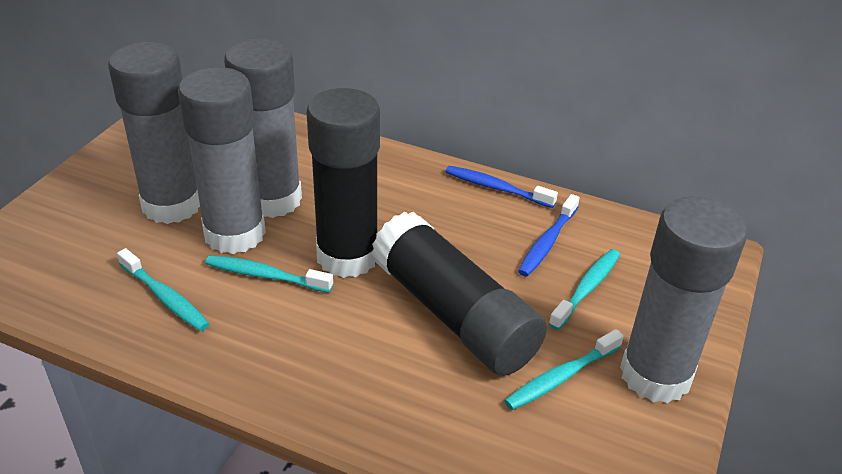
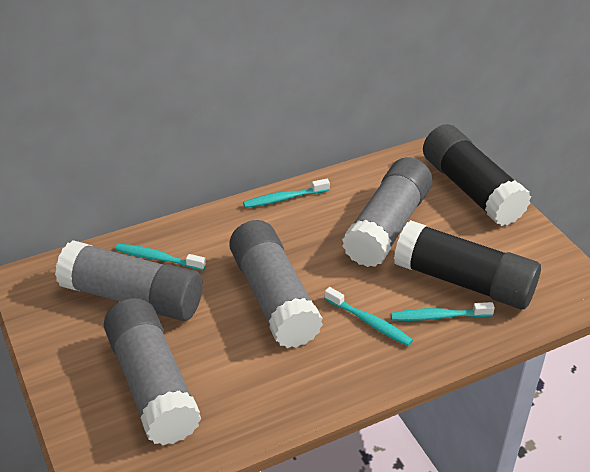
blue toothbrush: [445,166,558,208] [518,194,580,276] = 2 -> none = 0

